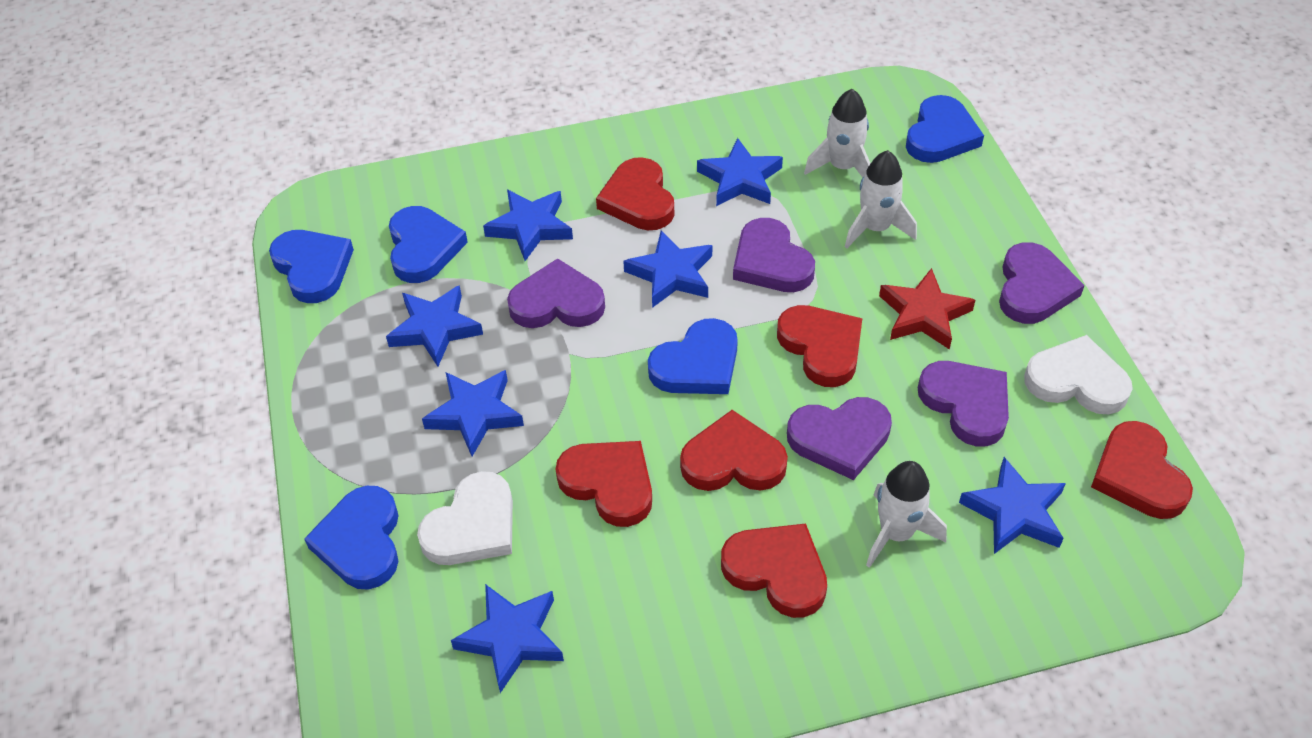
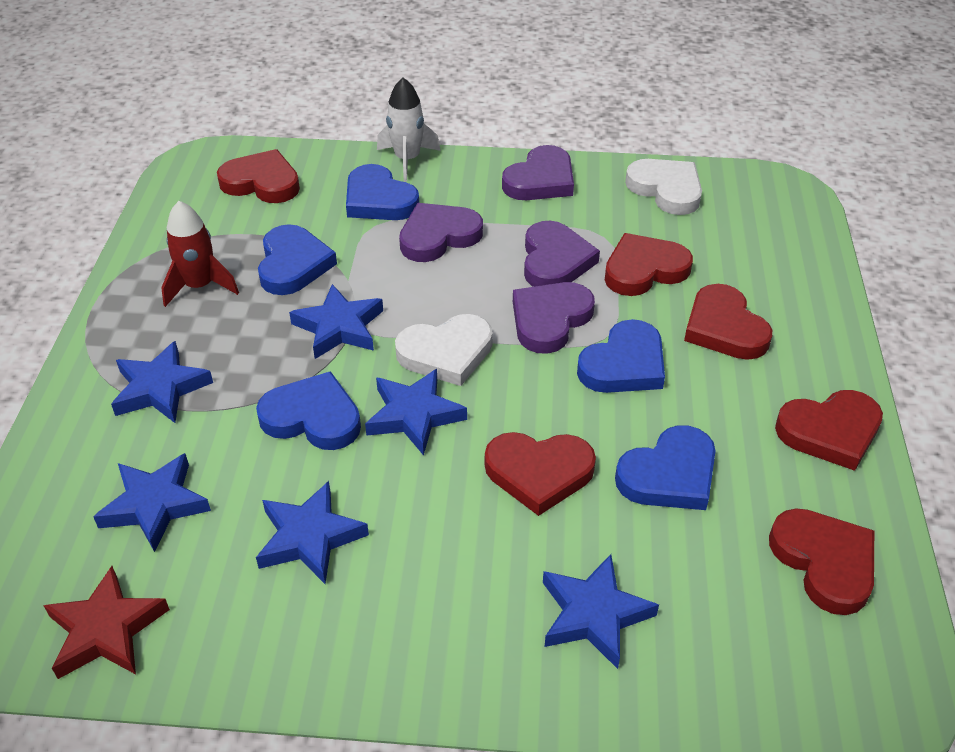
blue star: [386,285,483,366] [422,370,524,456] [451,584,564,693] [483,190,573,261] [623,230,712,308] [697,138,783,206] [959,457,1066,554] = 7 -> [93,453,211,552] [111,341,213,423] [256,481,369,584] [289,284,383,359] [365,369,467,456] [543,554,659,669] = 6
purple heart: [507,258,605,328] [733,218,815,292] [787,397,892,480] [918,361,1009,447] [999,242,1085,324] = 5 -> [399,203,483,262] [502,145,574,200] [513,282,595,354] [524,221,600,287] = 4
red rocket: none = 0 -> [161,201,239,307] = 1
white rocket: [804,89,871,177] [845,150,917,248] [866,461,947,568] = 3 -> [377,78,441,181] = 1

